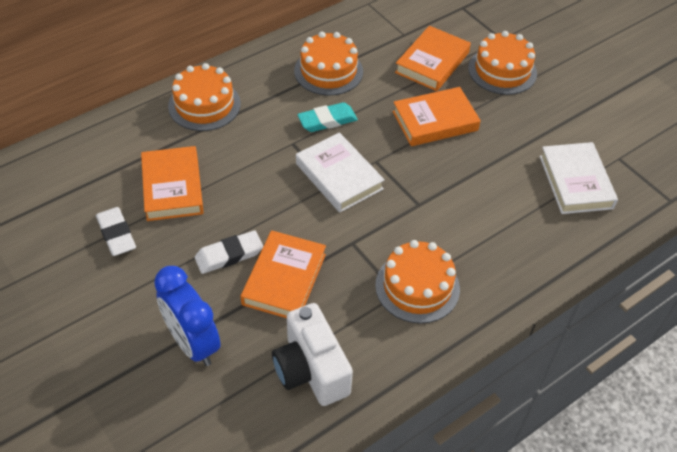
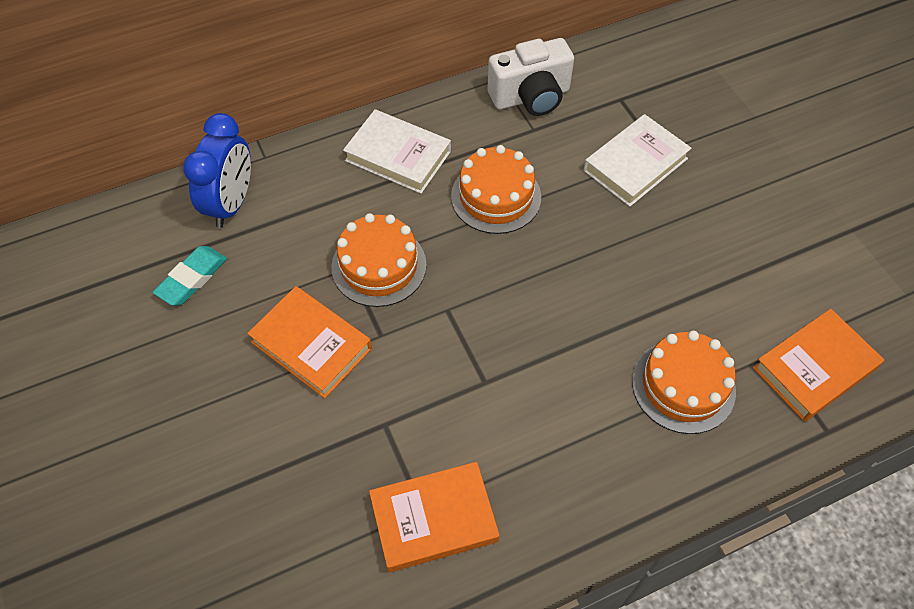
orange book: [141,146,204,221] [241,230,326,318] [393,87,481,146] [395,26,471,91] = 4 -> [247,286,372,398] [369,462,499,572] [753,309,884,422] = 3
orange cake: [168,63,241,131] [294,32,363,95] [375,240,460,324] [468,31,537,95] = 4 -> [331,213,427,307] [451,145,541,234] [632,331,736,434] = 3
white eraser: [96,207,136,256] [195,230,263,274] = 2 -> none = 0

